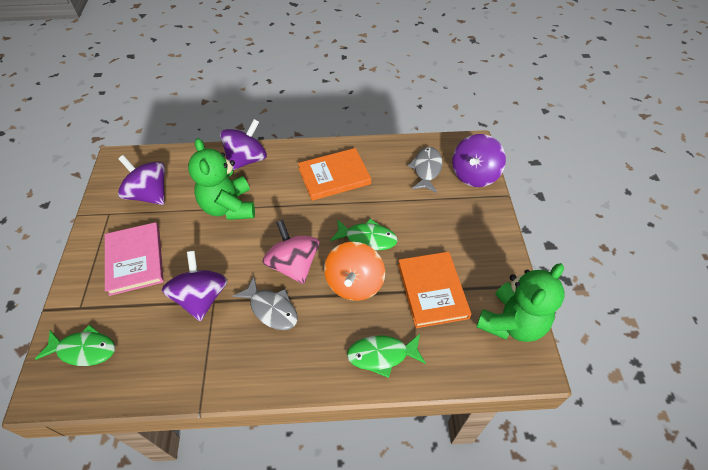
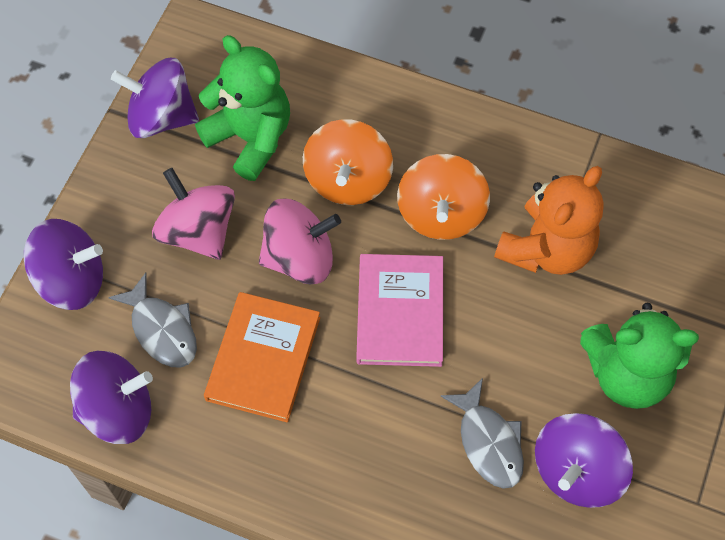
green fish: [35,324,115,366] [330,219,398,250] [347,334,426,378] = 3 -> none = 0
orange book: [298,148,371,201] [398,252,472,328] = 2 -> [204,292,320,422] = 1
orange spinning top: [324,242,385,301] = 1 -> [303,119,393,205] [397,154,490,240] = 2
orange teddy bear: none = 0 -> [494,166,604,275] = 1
pink spinning top: [262,220,320,284] = 1 -> [152,168,235,260] [259,199,341,284] = 2

